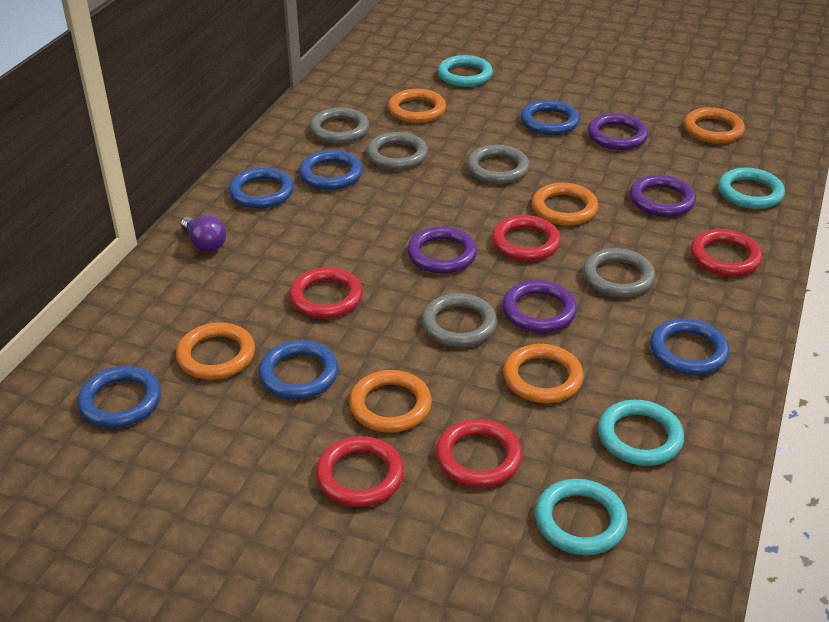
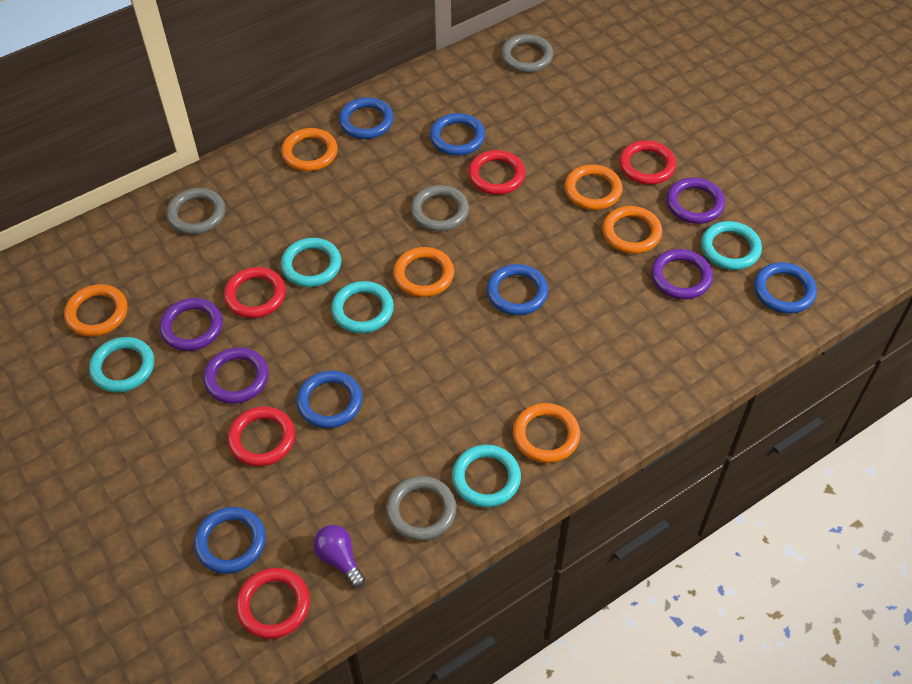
grey ring: [310,108,369,144] [366,132,428,170] [421,293,497,347] [467,145,530,184] [583,248,655,297] = 5 -> [166,188,225,235] [386,476,456,541] [410,185,469,232] [501,34,553,73] = 4
turquoise ring: [438,55,493,87] [535,479,628,555] [598,400,684,466] [718,168,785,209] = 4 -> [89,337,154,392] [281,238,341,287] [331,281,394,333] [452,445,521,508] [701,221,762,270] = 5

